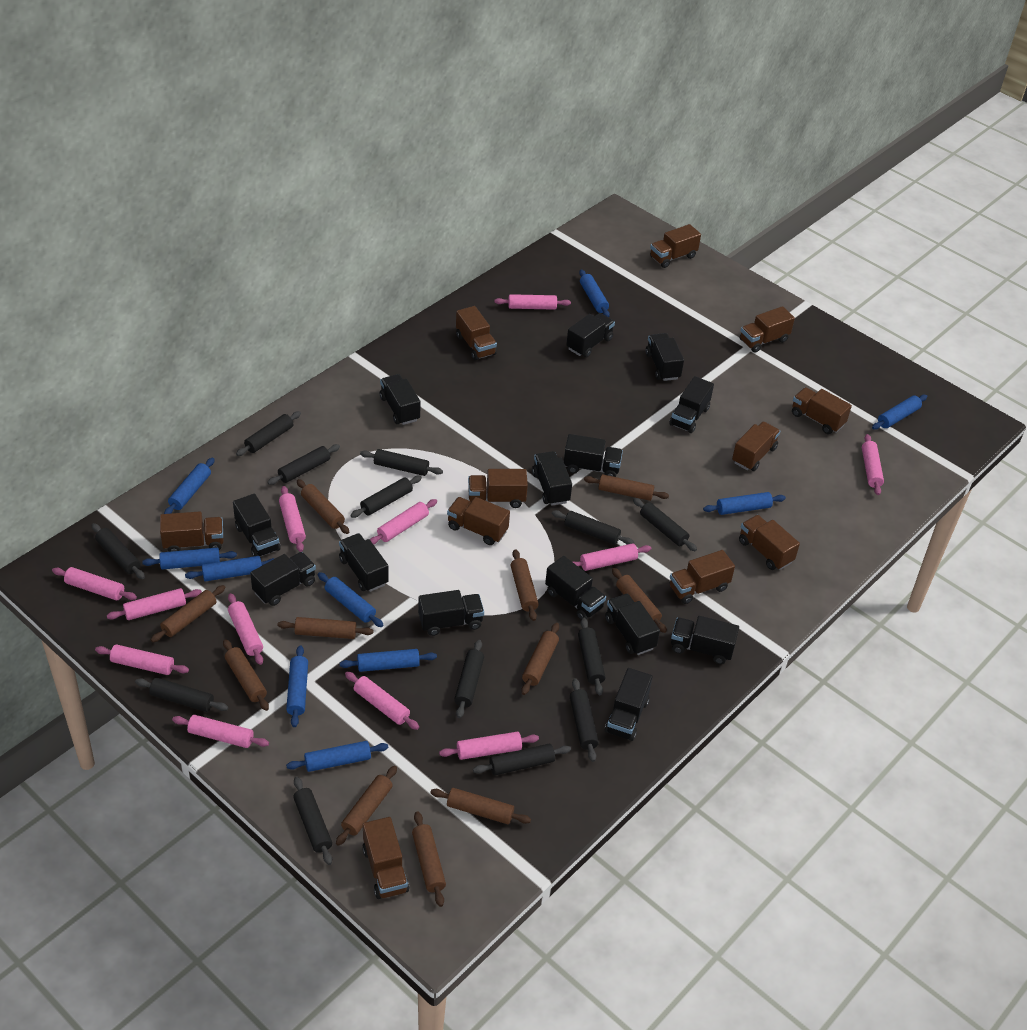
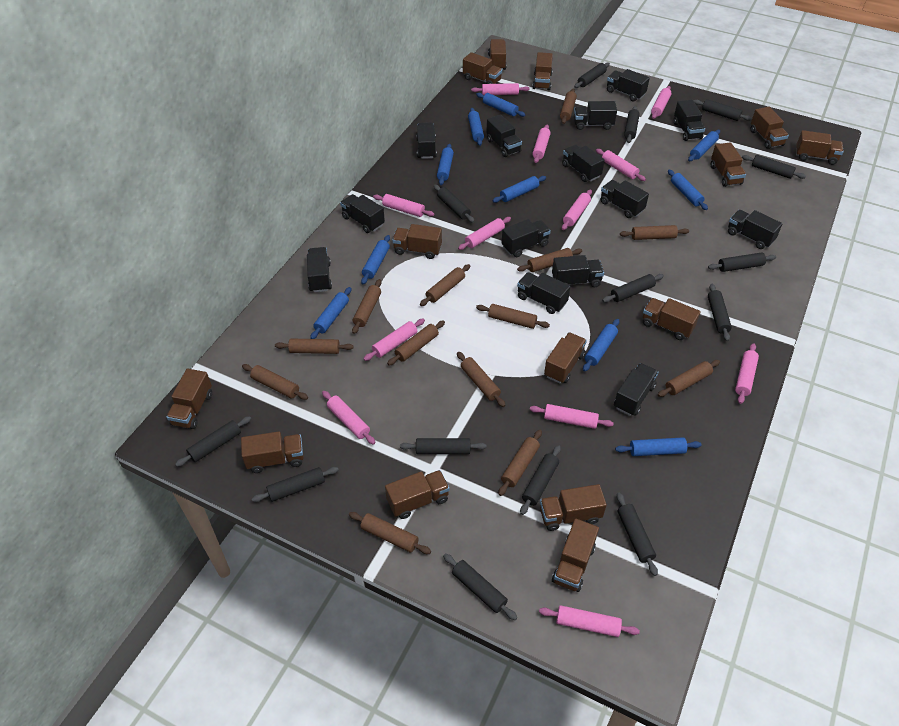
black rolling pin: [91,523,145,579] [135,678,228,712] [236,411,301,456] [267,444,340,485] [293,777,332,865] [350,476,422,518] [360,449,443,476] [454,640,484,718] [473,744,571,775] [552,510,634,545] [570,678,599,762] [578,618,605,695] [633,498,697,551] = 13 -> [175,416,251,467] [252,467,339,502] [400,438,486,454] [434,185,475,223] [443,554,517,620] [520,445,561,515] [574,62,610,88] [602,274,664,302] [617,493,658,576] [624,106,640,143] [694,99,752,121] [708,252,776,272] [708,284,732,341] [742,155,806,179] = 14
brown rolling pin: [151,585,225,642] [223,639,269,711] [278,617,373,639] [297,479,349,534] [336,766,397,846] [412,811,446,907] [430,788,531,824] [511,549,539,621] [521,623,559,695] [584,474,669,501] [612,568,667,633] = 11 -> [242,364,308,400] [275,339,354,354] [349,512,431,554] [352,279,381,334] [387,320,445,365] [420,264,470,306] [457,352,506,407] [476,304,550,329] [498,430,542,496] [517,248,582,272] [560,89,577,124] [620,225,689,240] [658,360,720,397] = 13
brown truck: [160,511,224,552] [362,817,409,899] [447,497,510,545] [456,306,497,360] [468,469,528,508] [650,224,701,268] [670,550,735,604] [732,422,781,471] [739,515,800,570] [740,306,795,353] [792,387,852,434] = 11 -> [166,369,212,429] [241,431,304,473] [385,470,450,519] [392,224,442,259] [463,52,502,84] [488,39,507,70] [533,52,553,90] [540,484,607,531] [544,332,587,383] [552,519,599,592] [643,298,701,340] [711,142,746,187] [751,107,789,149] [796,130,843,165] = 14

